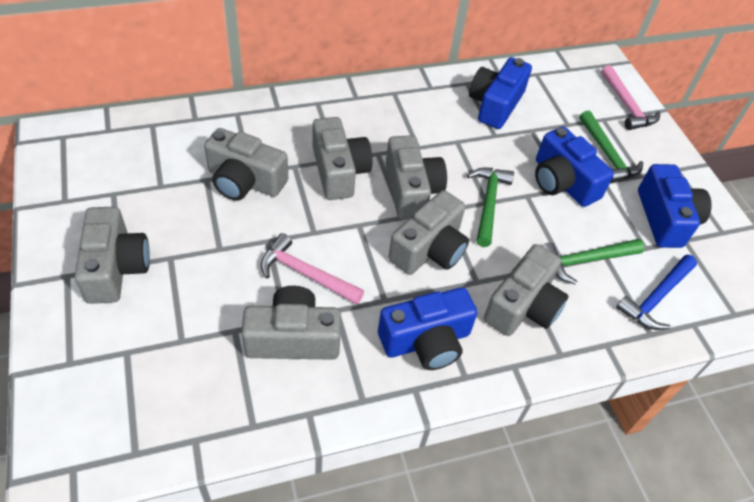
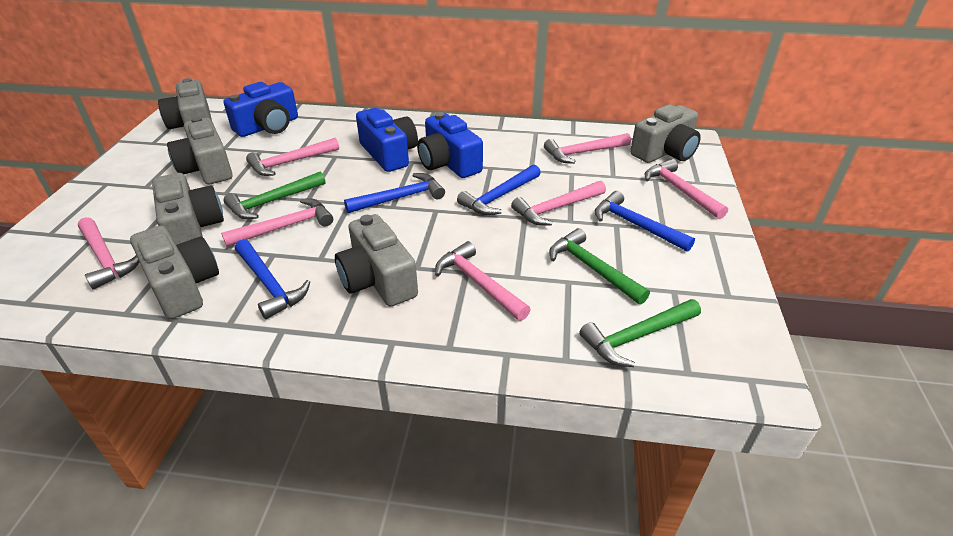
blue camera: [378,287,477,370] [469,57,532,129] [535,126,614,207] [638,164,712,248] = 4 -> [223,82,298,137] [356,108,418,172] [417,112,483,178] = 3
blue hammer: [616,254,697,330] = 1 -> [235,239,310,319] [344,173,445,213] [457,164,541,215] [595,191,695,252] = 4
grey camera: [75,207,150,304] [204,128,288,201] [241,286,341,360] [313,117,372,200] [385,135,447,219] [388,190,469,275] [484,244,569,336] = 7 -> [130,226,219,319] [152,173,224,245] [158,78,212,129] [167,116,232,184] [335,214,418,307] [630,104,701,163] = 6
pink hammer: [261,233,364,305] [601,65,660,130] = 2 -> [78,217,139,289] [221,198,333,247] [246,138,339,176] [435,241,531,321] [511,181,606,226] [544,133,631,164] [645,159,728,219] = 7

